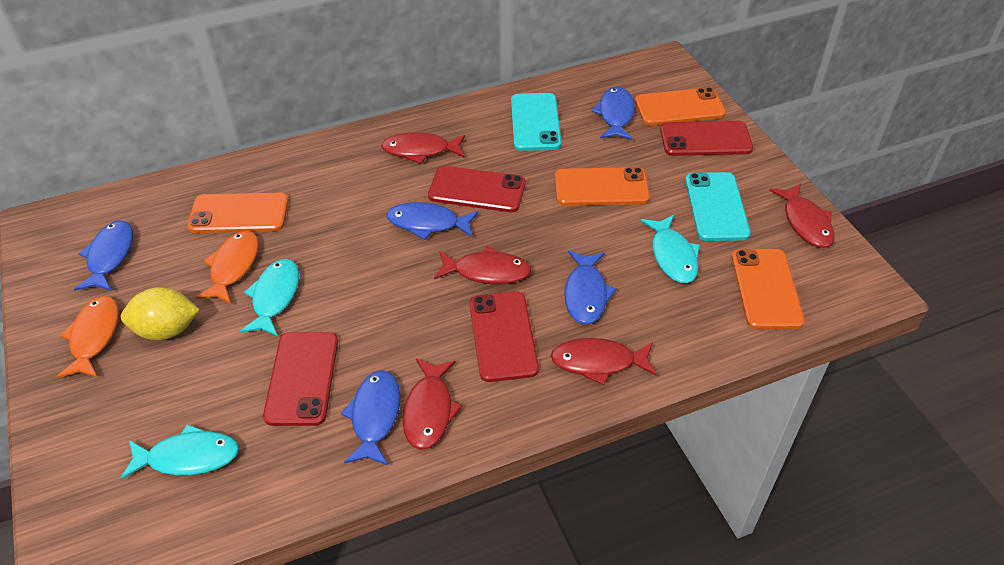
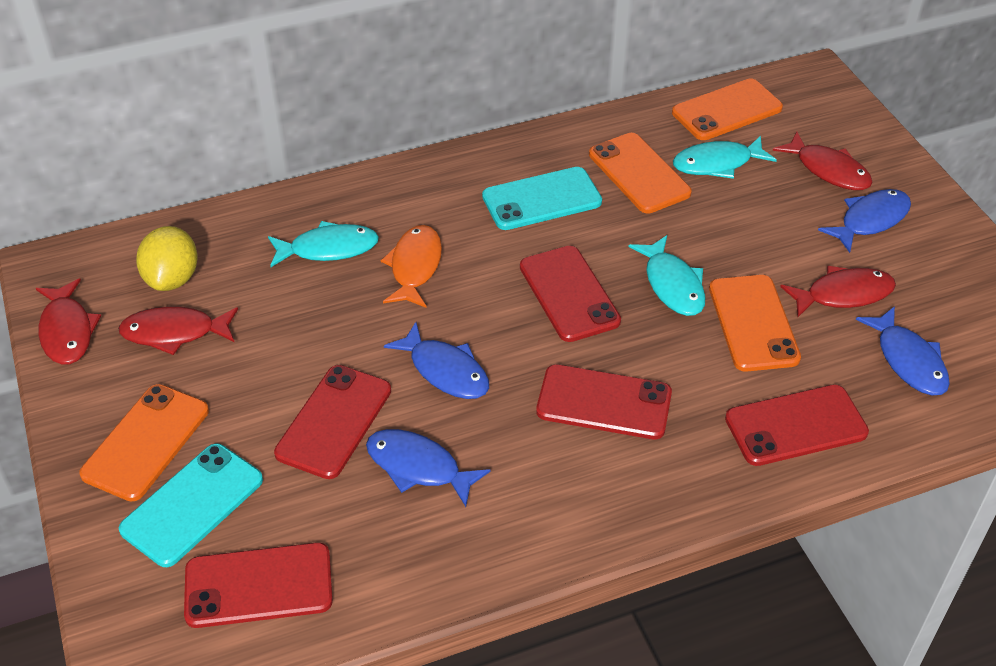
blue fish: [74,220,133,291] [341,370,400,466] [387,202,478,240] [564,251,617,325] [591,86,635,140] = 5 -> [366,429,491,507] [384,322,489,399] [818,189,911,253] [856,306,950,396] = 4
orange fish: [57,296,119,378] [195,231,259,304] = 2 -> [381,225,442,308] = 1
red fish: [381,132,465,164] [403,358,462,450] [434,246,531,284] [551,338,657,385] [769,183,835,248] = 5 -> [36,278,101,365] [118,306,238,355] [773,131,873,190] [780,266,896,317] = 4
red phone: [263,332,338,426] [428,166,526,212] [469,291,539,382] [660,121,753,156] = 4 -> [184,542,333,628] [274,365,391,479] [520,246,621,342] [536,364,672,439] [725,385,869,466] = 5

